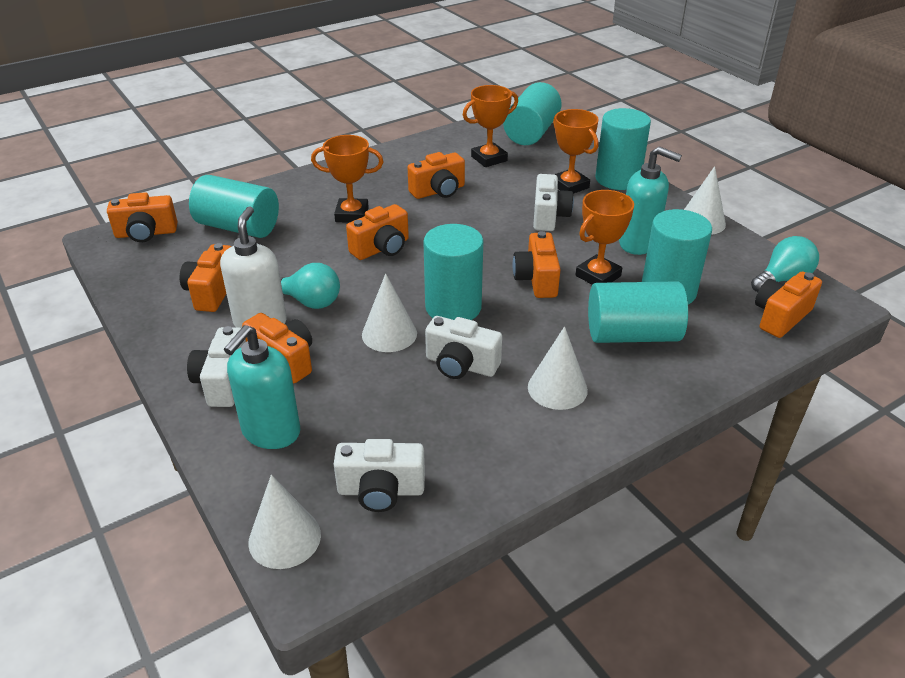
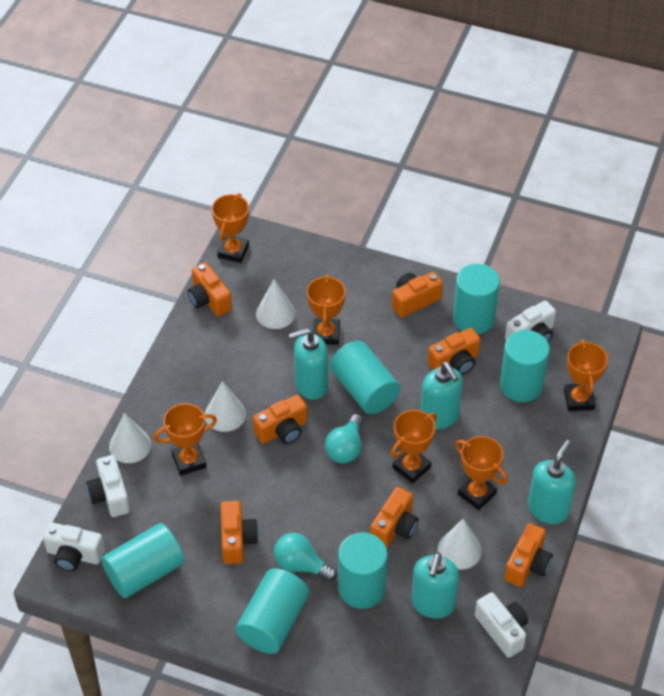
orange trophy: [311,135,383,223] [463,85,518,167] [553,109,599,194] [576,190,634,285] = 4 -> [153,403,217,476] [212,193,249,263] [307,274,346,345] [391,410,437,484] [455,436,508,510] [564,339,608,411] = 6
turquoise soap dispenser: [224,325,301,449] [619,146,682,255] = 2 -> [289,328,328,400] [411,552,459,618] [421,362,463,430] [528,440,576,524] = 4
white soap dispenser: [220,206,287,328] = 1 -> none = 0

